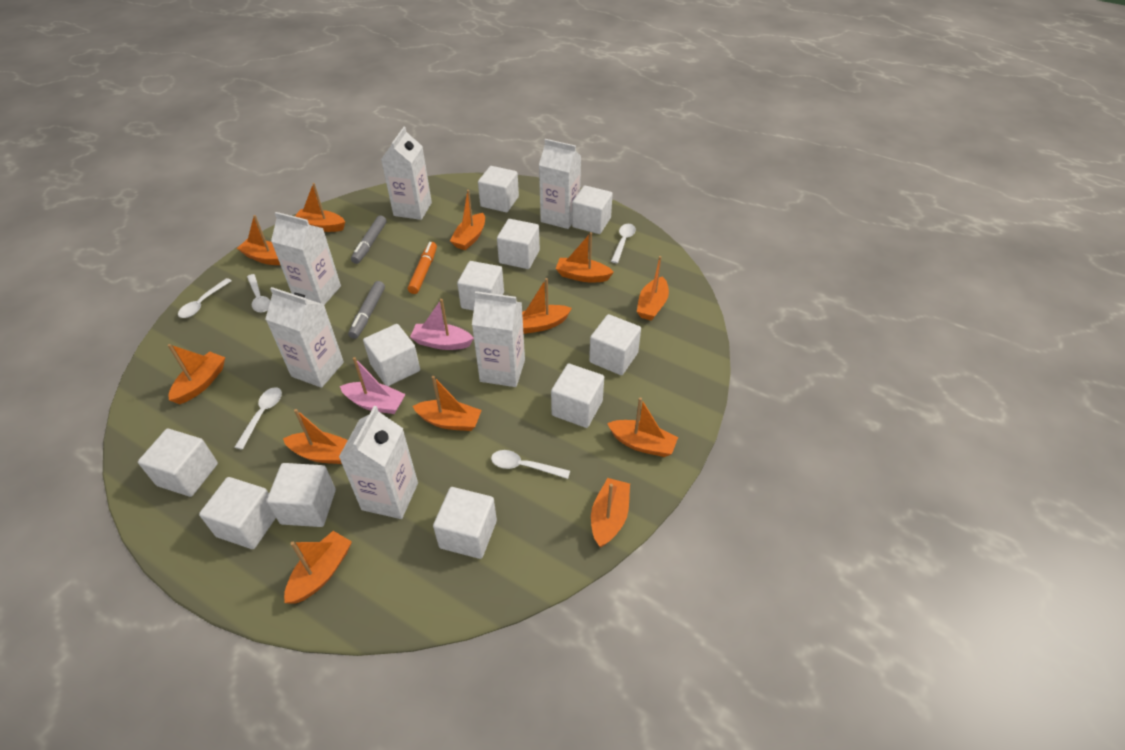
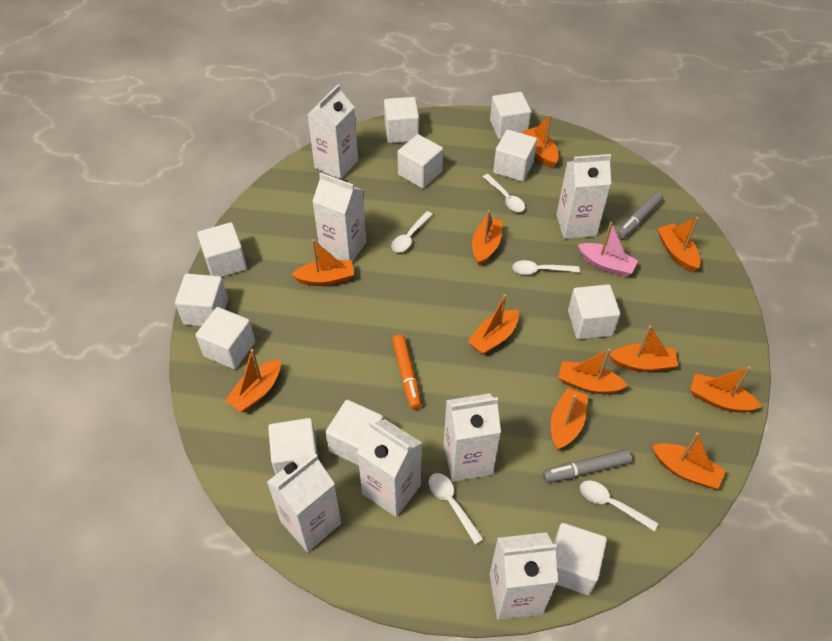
orange boat: [168,344,225,404] [237,215,280,265] [283,409,348,464] [284,531,352,604] [295,183,345,232] [413,376,482,431] [450,190,485,250] [522,278,572,334] [556,232,614,282] [591,478,630,547] [607,397,678,457] [637,256,669,321] = 12 -> [225,349,281,412] [291,239,354,286] [467,294,519,355] [472,210,503,265] [522,114,558,168] [551,388,588,450] [558,349,628,394] [609,325,678,372] [652,432,726,489] [657,217,701,272] [690,366,762,413] = 11
pink boat: [340,357,406,414] [410,299,474,350] = 2 -> [578,222,638,277] = 1
white carton: [265,287,344,388] [271,212,341,305] [339,406,418,519] [381,127,432,220] [472,291,525,387] [539,139,581,229] = 6 -> [267,452,341,552] [307,84,358,179] [312,172,367,262] [357,419,422,517] [444,393,501,482] [489,532,558,620] [556,154,611,239] = 7

